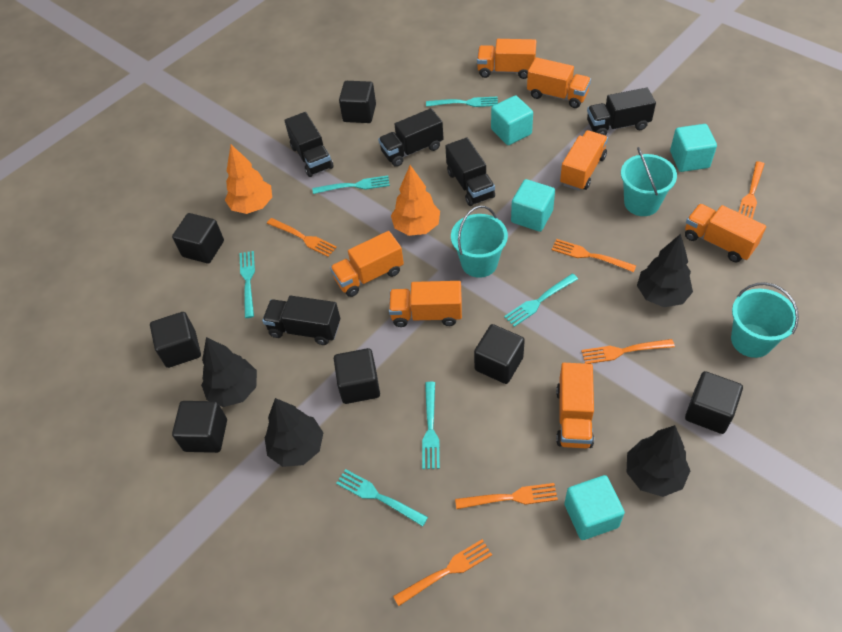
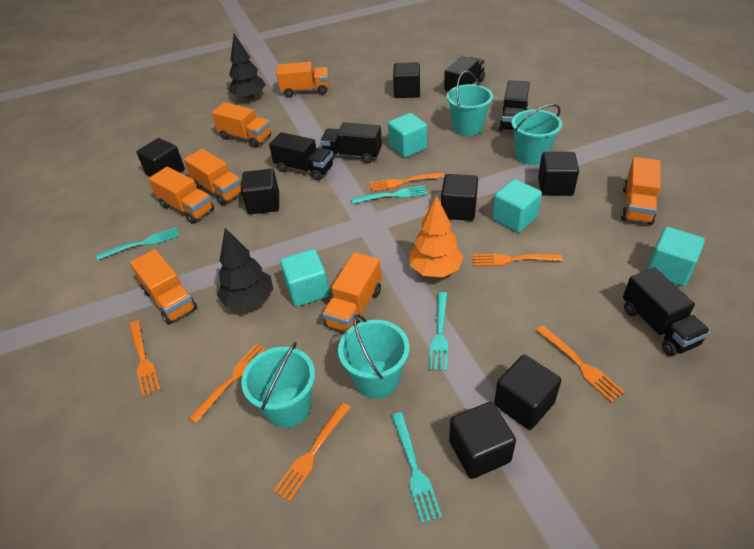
black tree: [201,337,257,407] [265,398,324,467] [626,425,690,497] [637,234,693,307] = 4 -> [217,228,273,310] [229,34,266,100] = 2
orange tree: [225,145,272,214] [391,165,440,236] = 2 -> [409,195,464,277] = 1
turquoise bucket: [451,206,508,278] [621,147,677,216] [731,282,799,358] = 3 -> [241,342,315,428] [338,314,409,399] [447,71,493,136] [511,104,562,165] = 4
turquoise fork: [239,251,255,318] [312,175,390,194] [336,469,428,526] [422,382,440,469] [426,97,498,107] [504,273,578,327] = 6 -> [96,227,179,260] [351,185,428,204] [391,412,442,523] [429,292,448,371] = 4

